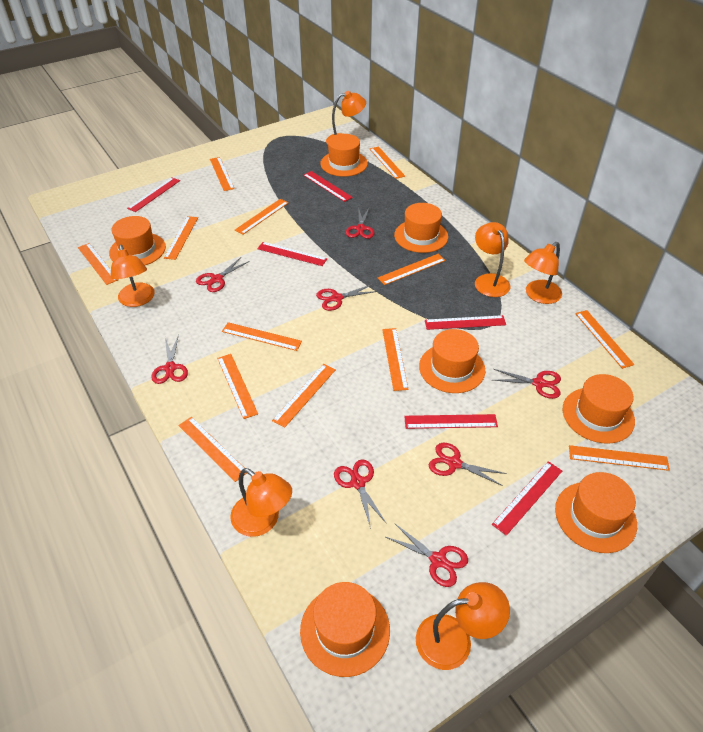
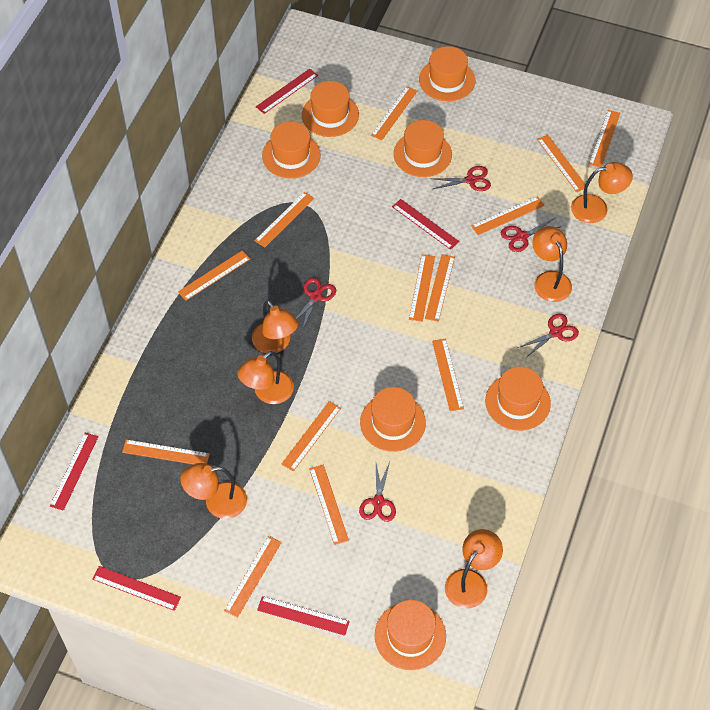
red ruler: [127,177,180,212] [257,242,327,266] [303,171,353,202] [404,414,498,429] [425,315,506,330] [492,461,562,536] = 6 -> [50,433,98,511] [92,566,181,611] [256,69,318,114] [257,596,350,636] [392,199,459,250] = 5
red scissors: [151,335,188,384] [196,257,250,292] [316,284,377,311] [334,459,387,529] [346,207,374,239] [386,523,468,587] [429,443,507,486] [493,369,561,399] = 8 -> [296,278,336,331] [359,462,396,522] [430,166,491,191] [501,218,562,252] [518,314,579,358] = 5

